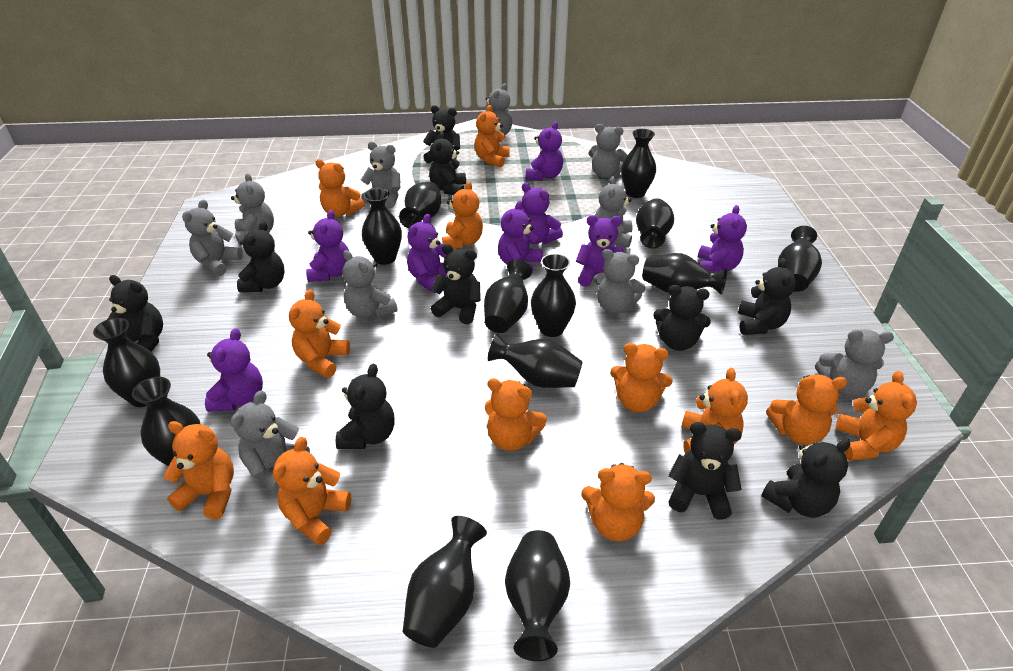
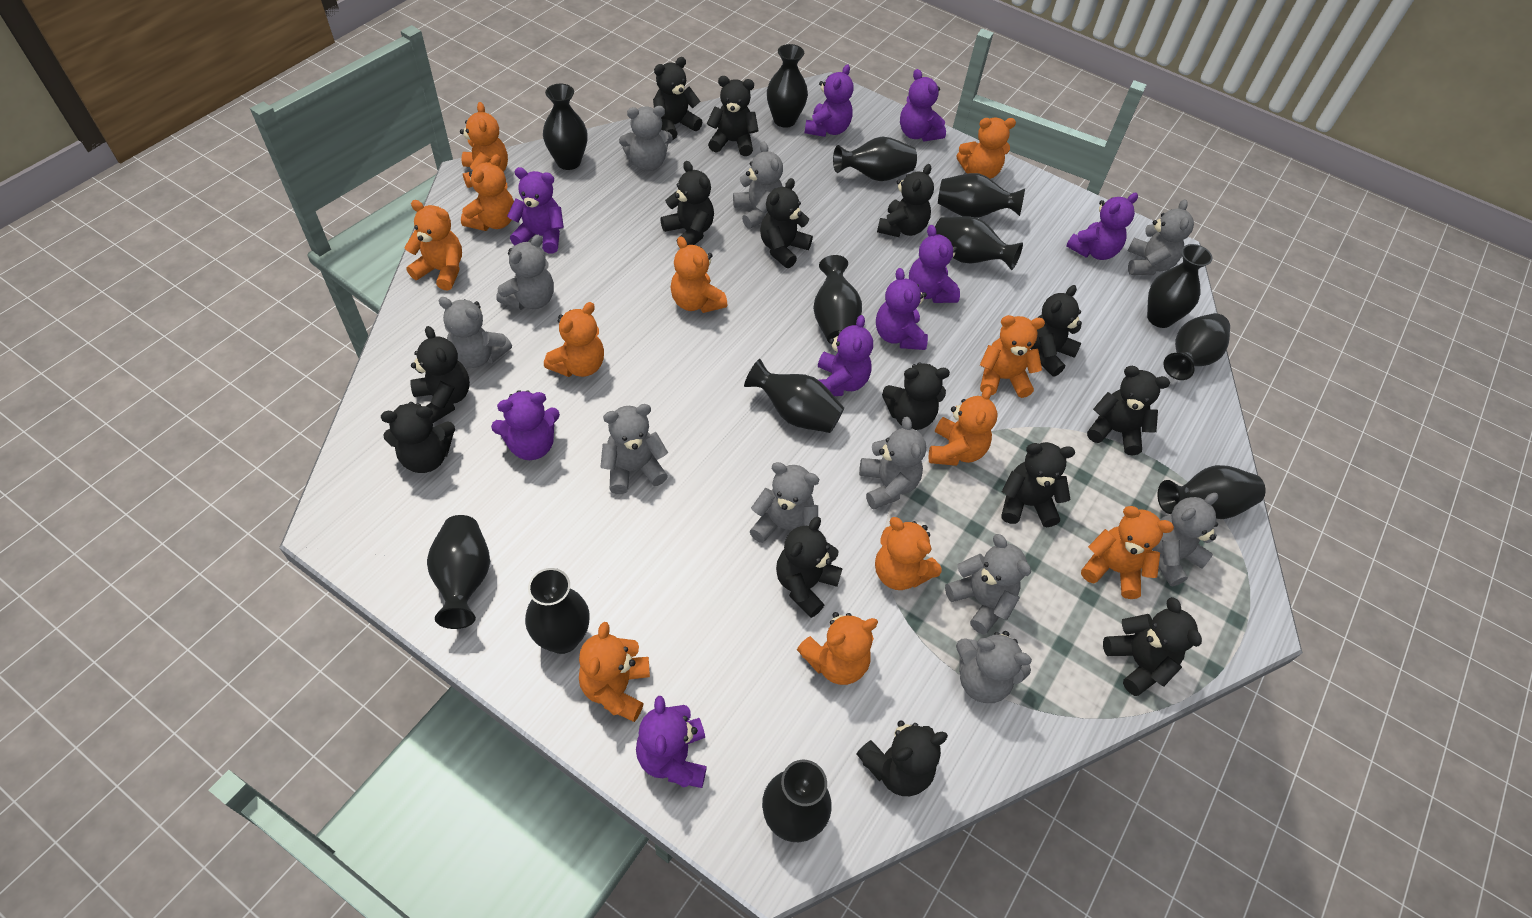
black teddy bear: [107,275,163,352] [237,221,284,292] [336,364,395,449] [423,105,460,163] [429,132,466,195] [430,244,481,324] [653,285,711,351] [668,422,742,520] [738,258,796,335] [761,438,850,518] = 10 -> [381,402,455,473] [410,326,470,423] [653,57,702,140] [660,161,714,245] [707,76,758,156] [760,178,813,268] [776,517,843,618] [856,721,948,796] [877,164,934,237] [882,362,950,430] [1001,442,1075,527] [1030,285,1082,377] [1087,366,1170,455] [1103,597,1202,696] = 14
grey teddy bear: [182,199,243,276] [230,391,310,494] [231,173,274,245] [343,250,398,318] [361,142,400,208] [478,84,512,135] [588,124,627,178] [593,249,646,314] [595,176,633,248] [815,329,894,397] = 10 -> [438,297,512,368] [496,235,554,310] [600,404,668,494] [619,106,673,171] [733,141,783,229] [750,462,819,543] [859,417,926,510] [945,534,1031,634] [956,631,1032,703] [1128,199,1194,275] [1152,493,1218,586] = 11
purple teddy bear: [205,328,263,412] [306,210,349,282] [407,214,447,293] [498,201,543,273] [522,183,563,244] [526,122,563,181] [576,215,624,287] [698,205,747,272] = 8 -> [491,390,560,460] [507,167,564,253] [636,696,707,788] [805,64,854,137] [818,315,873,396] [876,268,928,350] [900,69,946,141] [909,225,960,303] [1066,193,1138,260] = 9

